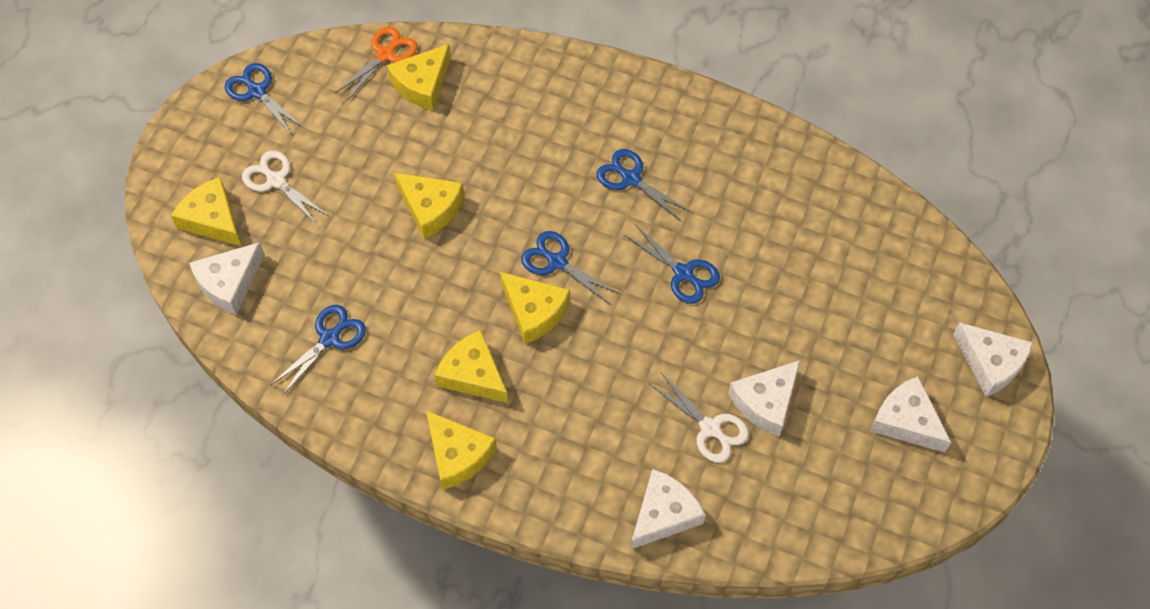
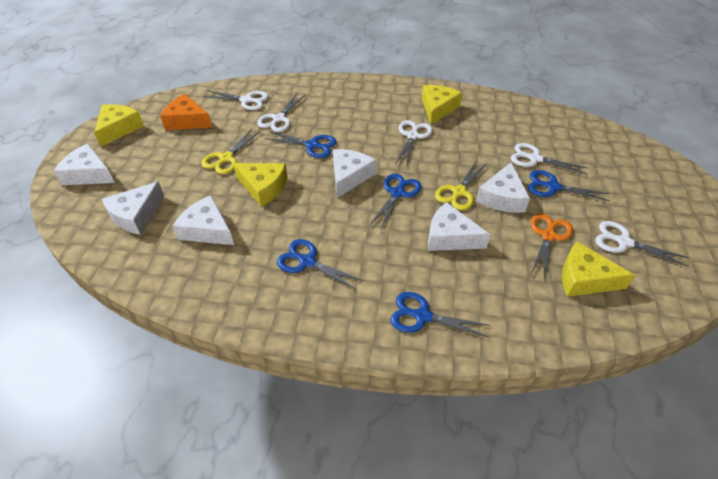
orange cheese: none = 0 -> [160,94,212,130] = 1
white cheese: [189,242,265,315] [631,469,705,549] [728,360,800,437] [871,376,951,453] [953,322,1033,397] = 5 -> [54,143,115,185] [102,182,164,235] [173,195,234,245] [333,149,376,198] [428,202,490,251] [476,162,530,213] = 6
white scissors: [242,151,329,225] [650,373,749,463] = 2 -> [203,90,269,110] [257,94,306,132] [396,120,433,165] [511,143,588,174] [595,221,690,267] = 5
yellow cheese: [171,177,241,246] [387,44,451,111] [394,173,464,239] [426,410,497,490] [434,330,508,403] [500,272,570,344] = 6 -> [94,104,144,147] [233,163,288,207] [422,85,462,125] [562,241,636,297] = 4
yellow scissors: none = 0 -> [201,129,260,174] [435,160,486,211] = 2

